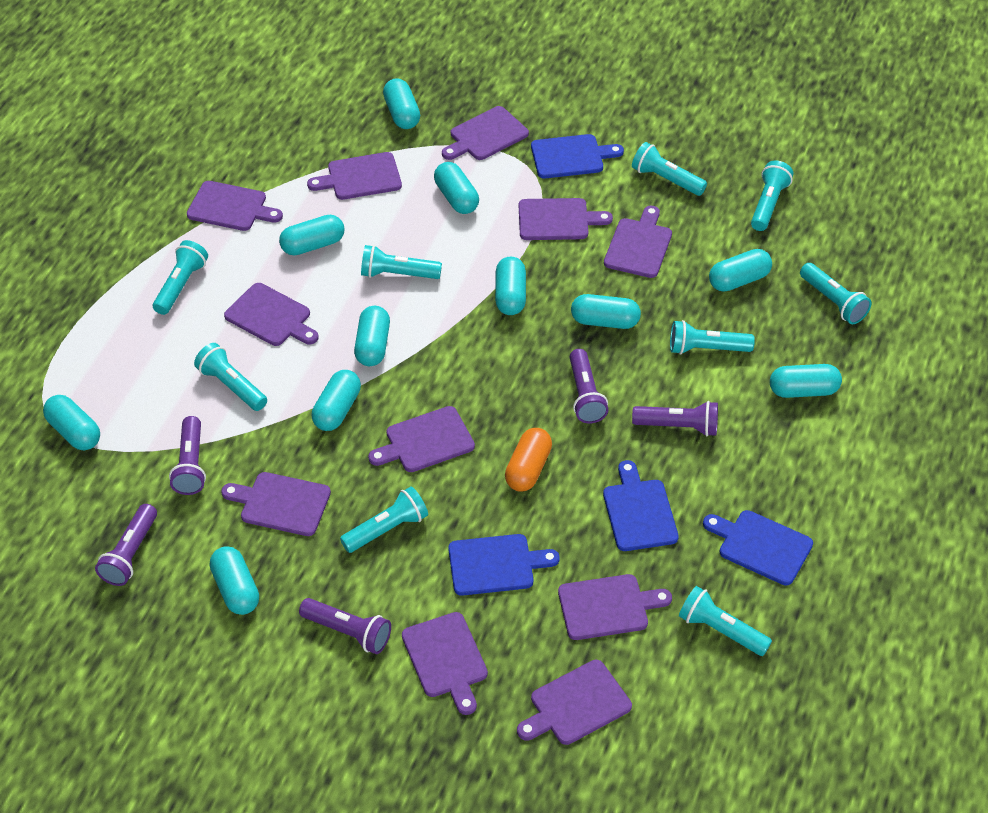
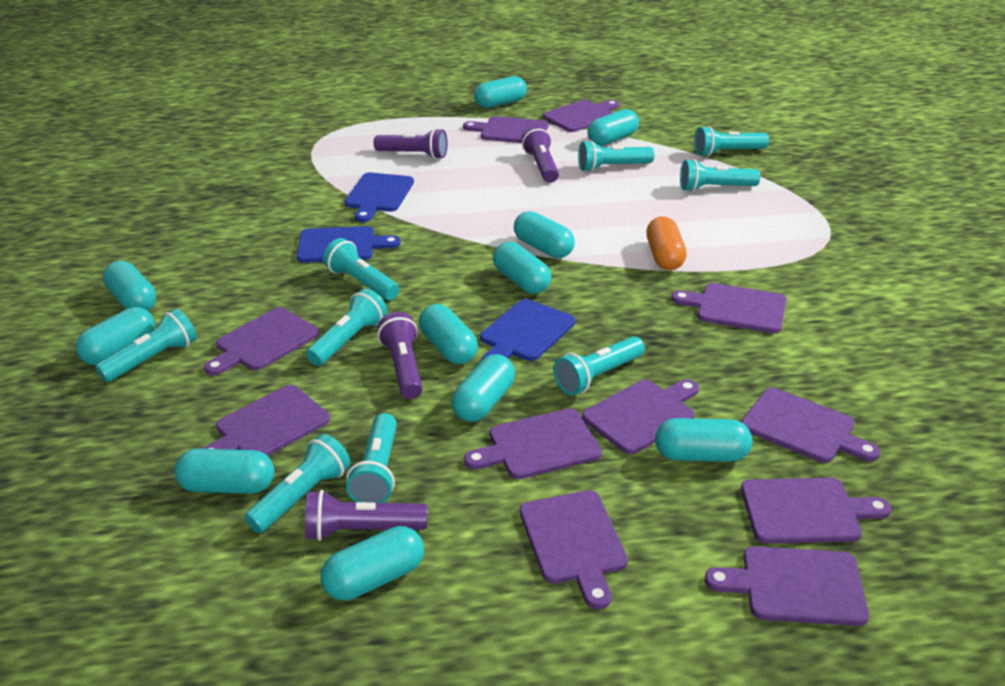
blue cutting board: [448,534,560,596] [531,134,624,178] [603,460,679,551] [703,510,813,586] = 4 -> [297,226,401,263] [344,172,414,222] [480,299,575,361] = 3
purple flashlight: [95,504,157,586] [169,416,206,495] [299,598,391,654] [570,349,608,423] [632,401,718,436] = 5 -> [305,490,427,541] [374,128,448,159] [377,312,423,399] [521,126,559,183] = 4

